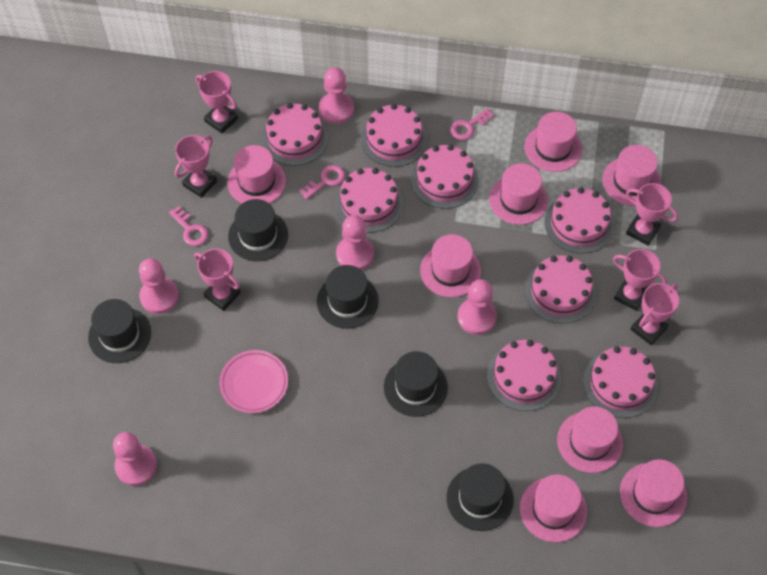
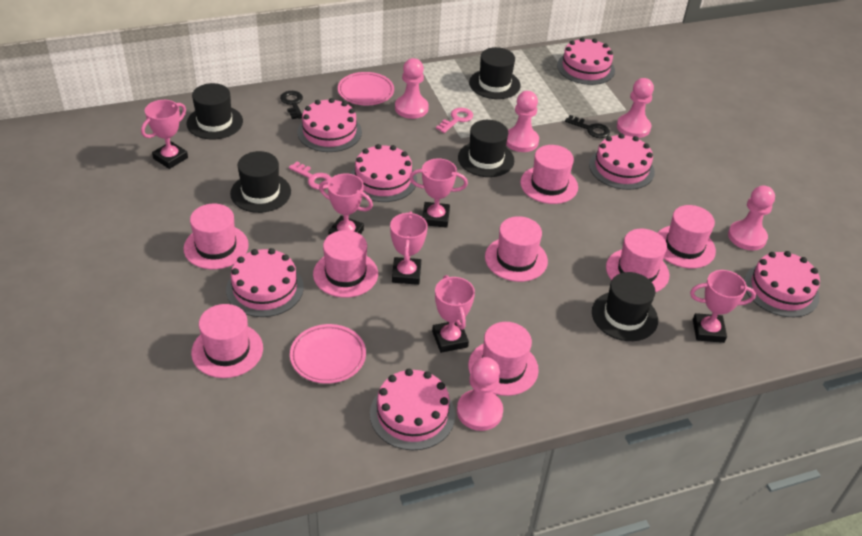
black key: none = 0 -> [280,91,303,119] [565,115,610,138] = 2
pink cake: [262,103,328,166] [335,168,403,233] [361,104,427,167] [411,145,478,209] [487,340,561,411] [525,255,596,323] [545,187,614,254] [583,346,658,418] = 8 -> [226,248,304,317] [297,98,362,152] [351,144,417,202] [370,369,455,450] [557,37,615,85] [589,133,655,190] [744,251,820,317] = 7
pink key: [169,206,208,246] [300,165,345,199] [450,108,494,140] = 3 -> [289,162,332,190] [436,108,473,133] = 2
pink plate: [219,350,288,413] = 1 -> [290,324,366,384] [338,72,394,105] = 2

